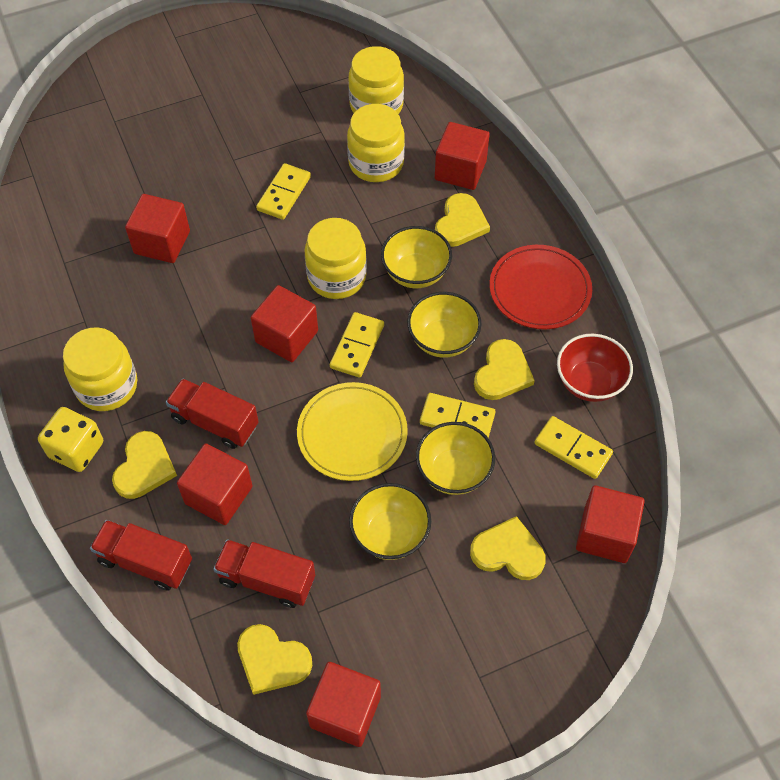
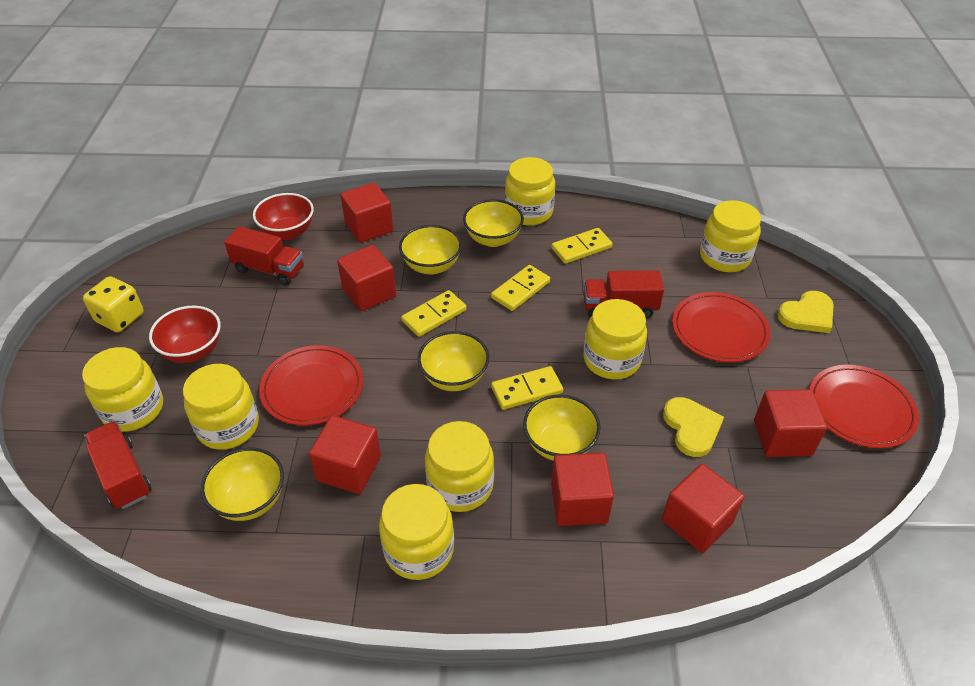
red bowl: [557,334,633,402] = 1 -> [149,306,221,363] [253,193,314,240] = 2
red plate: [490,245,592,329] = 1 -> [259,345,363,426] [672,292,771,363] [809,365,919,448] = 3
yellow bowl: [349,483,431,560] [381,226,452,288] [407,292,482,358] [416,422,495,495] = 4 -> [201,447,284,521] [399,225,462,274] [418,331,489,391] [463,199,524,247] [523,395,601,461] = 5
yellow heart: [112,431,177,499] [237,624,312,695] [435,193,490,247] [470,516,546,580] [474,339,535,400] = 5 -> [663,397,724,457] [778,291,834,333] = 2
yellow jar: [63,327,137,411] [304,218,367,299] [347,104,405,182] [348,46,404,114] = 4 -> [82,347,163,432] [183,364,259,450] [379,484,454,580] [425,421,494,512] [505,157,555,226] [583,299,647,380] [700,200,761,272] = 7
yellow plate: [297,382,408,481] = 1 -> none = 0

